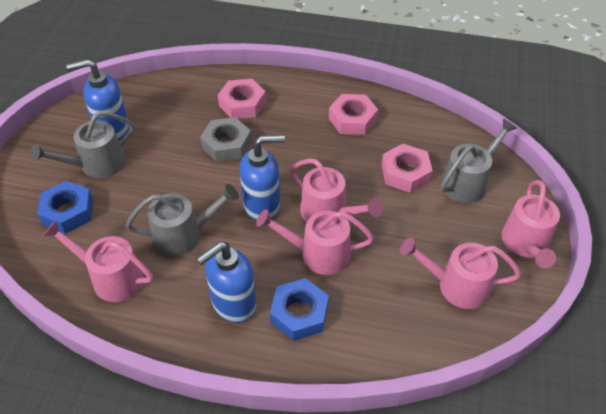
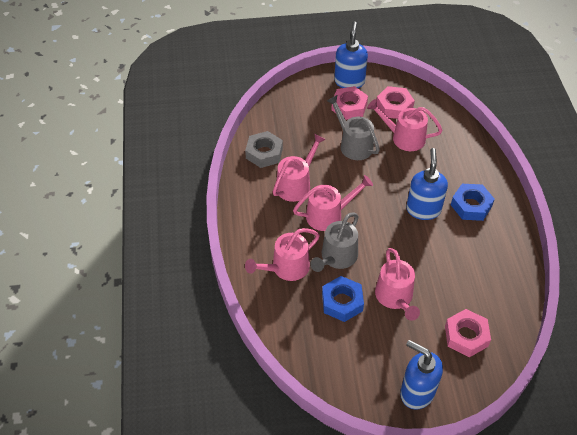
grey watering can: [30,111,134,178] [126,184,239,256] [441,119,517,203] = 3 -> [310,212,359,272] [327,95,380,160] = 2

